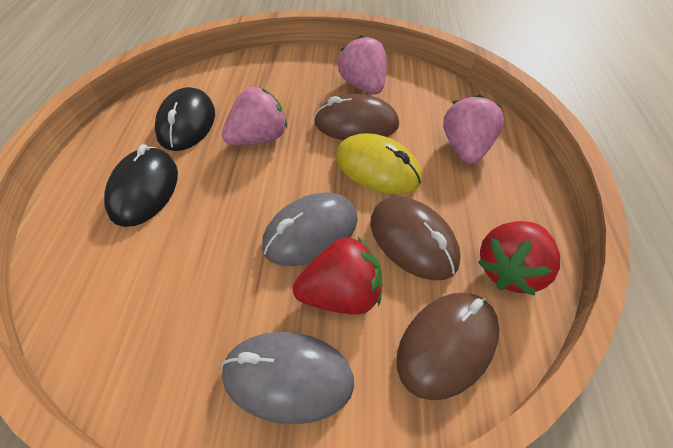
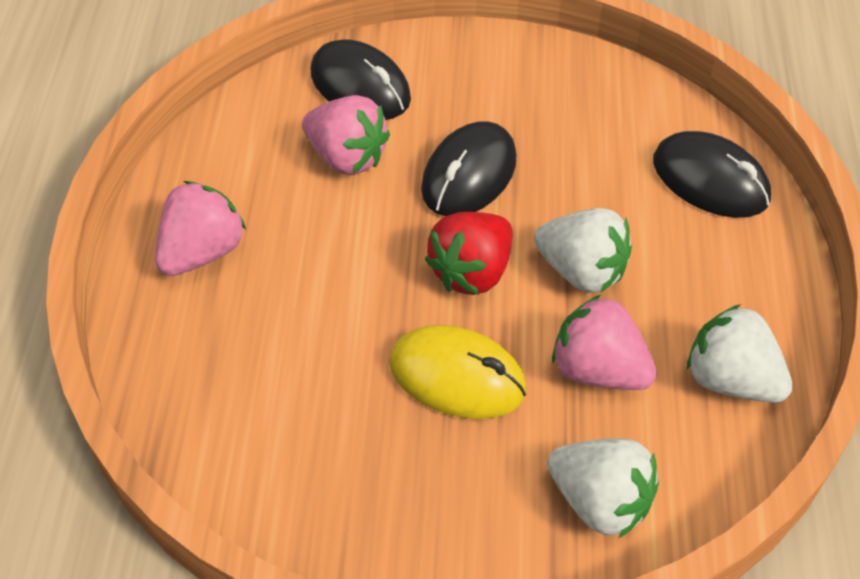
black mouse: [104,144,178,227] [155,87,215,151] = 2 -> [311,39,411,120] [421,121,516,216] [653,131,771,218] = 3
brown mouse: [314,94,399,140] [371,196,461,281] [397,293,499,400] = 3 -> none = 0
grey mouse: [221,332,354,424] [262,192,358,266] = 2 -> none = 0
red strawberry: [293,237,382,315] [478,221,560,295] = 2 -> [425,212,513,295] = 1
white strawberry: none = 0 -> [534,208,632,293] [547,439,659,538] [687,304,793,403] = 3

